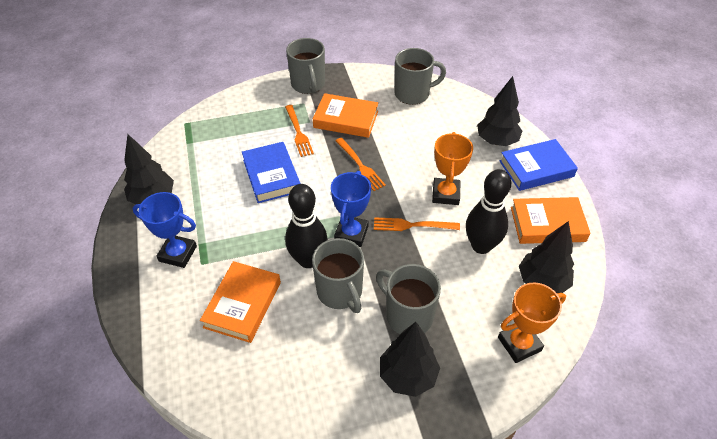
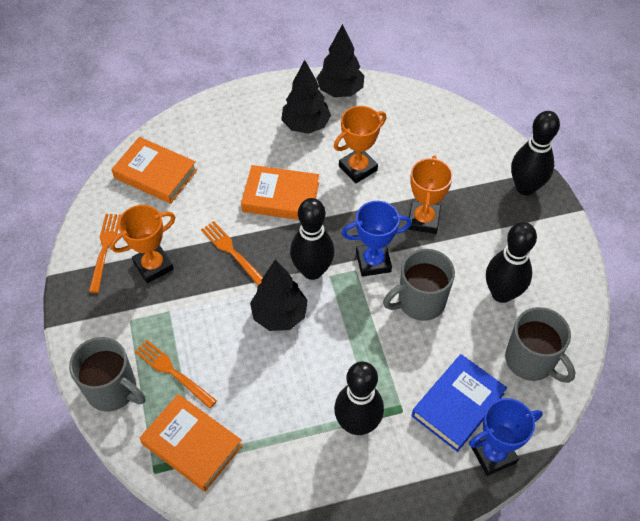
black bowling pin: [285,184,328,268] [466,169,511,254] = 2 -> [290,198,334,280] [334,362,384,435] [486,222,537,303] [511,111,560,196] = 4
black tree: [124,134,174,204] [380,322,440,397] [477,76,522,146] [519,221,574,293] = 4 -> [250,260,308,331] [281,60,331,134] [316,24,364,97] = 3
blue book: [242,142,300,203] [499,139,578,191] = 2 -> [411,354,507,452] = 1
grey mug: [286,38,325,94] [312,238,364,313] [376,264,441,334] [395,48,446,105] = 4 -> [69,337,145,411] [383,249,455,321] [505,307,575,383] = 3
orange trophy: [432,132,473,205] [498,283,566,363] = 2 -> [110,205,175,283] [334,106,386,183] [408,155,453,234] = 3

